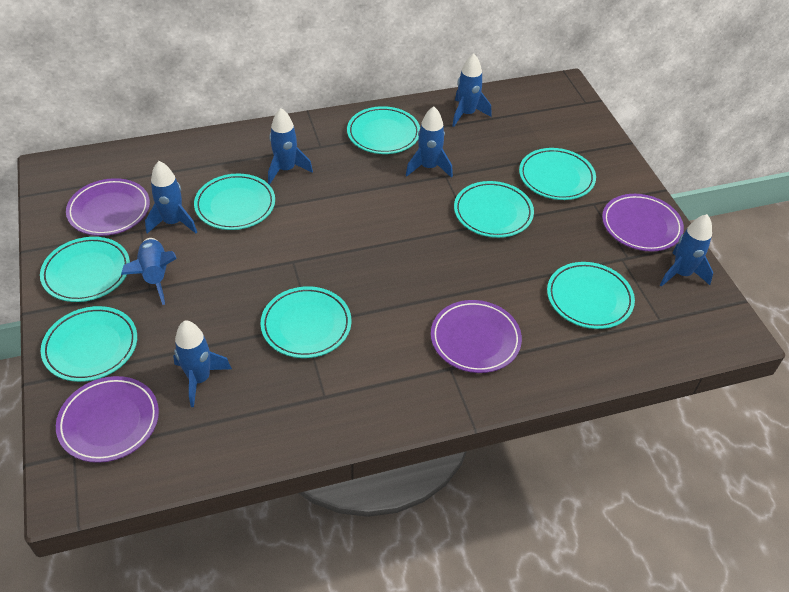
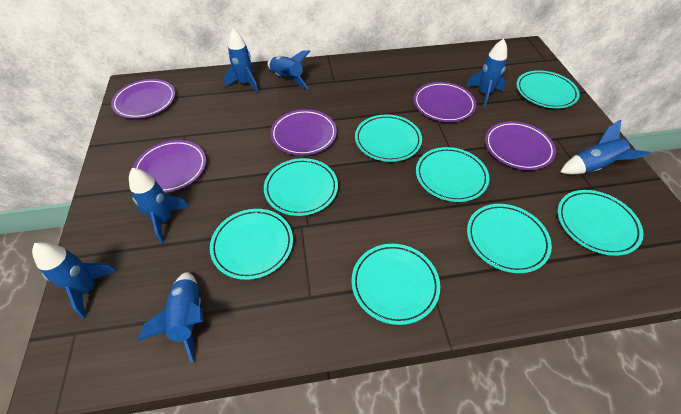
purple plate: [56,376,159,463] [66,178,150,236] [431,300,522,373] [602,194,684,252] = 4 -> [111,79,175,119] [133,140,206,193] [270,109,337,156] [414,82,476,122] [485,121,556,170] = 5

